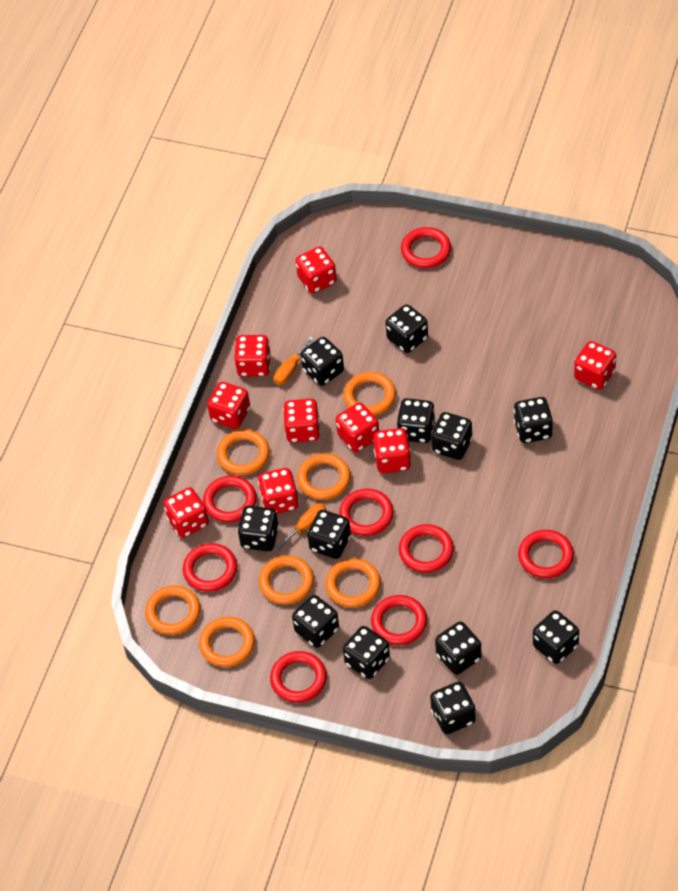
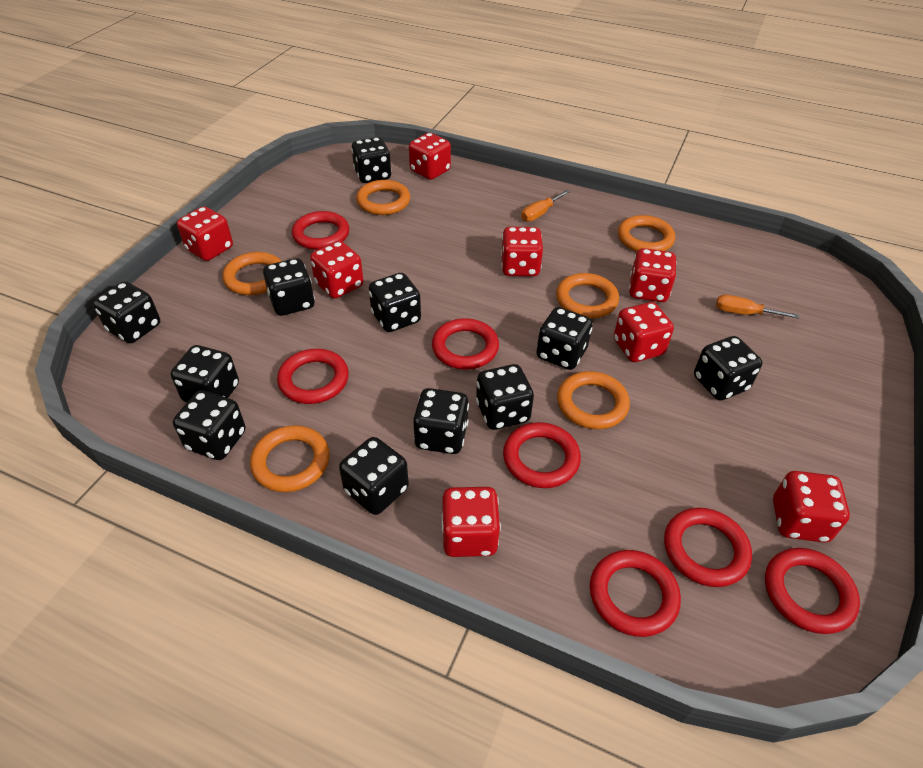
black dice: [238,506,279,552] [292,595,339,648] [301,337,344,386] [307,510,351,559] [343,626,390,679] [385,304,428,353] [397,398,435,443] [430,682,476,734] [431,412,472,460] [435,621,482,675] [514,397,553,443] [533,610,579,664] = 12 -> [93,282,160,343] [171,345,239,402] [173,390,246,460] [263,258,315,316] [339,437,409,515] [351,137,392,183] [369,273,421,332] [413,388,469,454] [476,364,534,430] [536,307,593,370] [694,336,762,400] = 11
orange ring: [145,585,200,635] [199,617,255,667] [217,429,270,475] [259,555,314,605] [297,453,351,500] [325,558,381,608] [344,372,396,416] = 7 -> [222,252,282,295] [250,425,330,492] [356,180,410,215] [556,273,619,318] [557,371,630,429] [618,215,675,252] = 6
red dice: [164,487,209,538] [207,382,250,429] [234,335,271,377] [258,468,299,514] [283,399,320,443] [296,246,337,294] [336,402,379,452] [373,428,411,473] [574,341,616,390] = 9 -> [177,206,233,261] [310,241,364,299] [409,133,451,180] [442,487,501,557] [501,227,543,276] [614,302,674,362] [629,248,677,302] [773,471,850,543] = 8
red ring: [183,543,237,592] [203,476,257,523] [270,651,327,703] [339,489,394,536] [371,595,427,645] [399,524,454,573] [401,227,451,268] [518,530,574,578] = 8 -> [277,349,349,404] [292,211,349,250] [432,318,499,369] [503,422,581,488] [590,550,681,637] [664,508,752,587] [765,548,860,634] = 7

